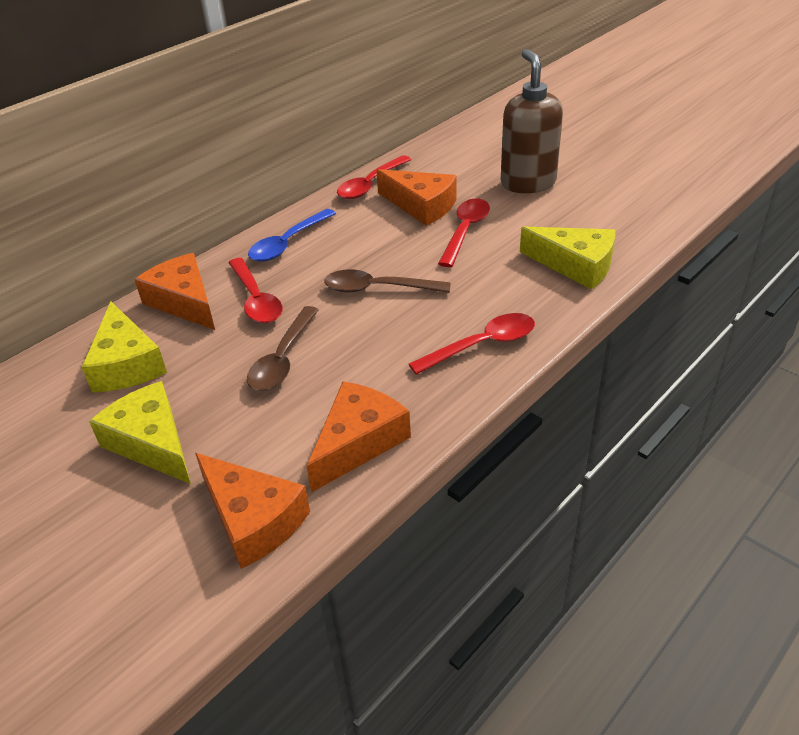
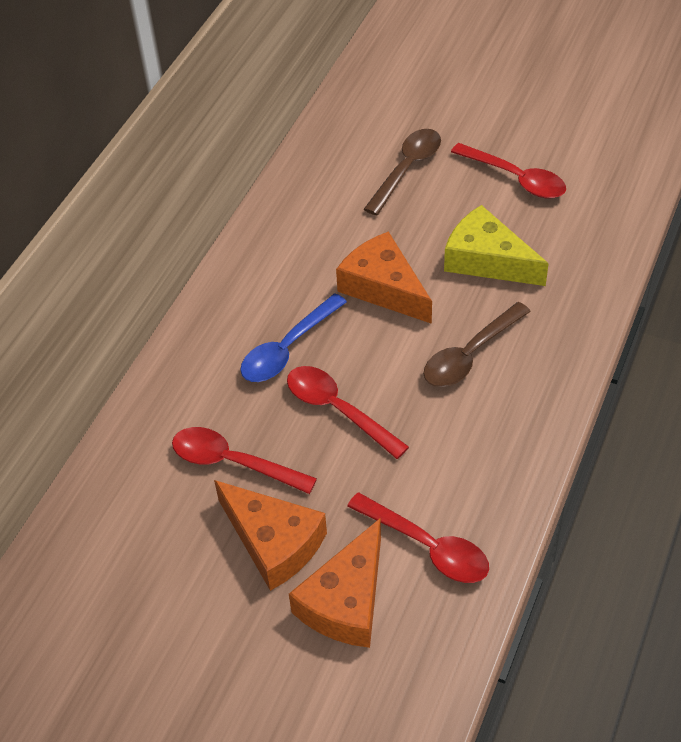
brown soap dispenser: [501,49,563,193] = 1 -> none = 0
orange cheese: [134,253,215,330] [195,453,310,569] [306,381,411,493] [376,169,457,226] = 4 -> [214,480,327,591] [289,518,381,648] [336,231,432,324] = 3
yellow cheese: [82,301,167,393] [89,381,191,484] [520,226,615,290] = 3 -> [444,205,549,286] = 1

